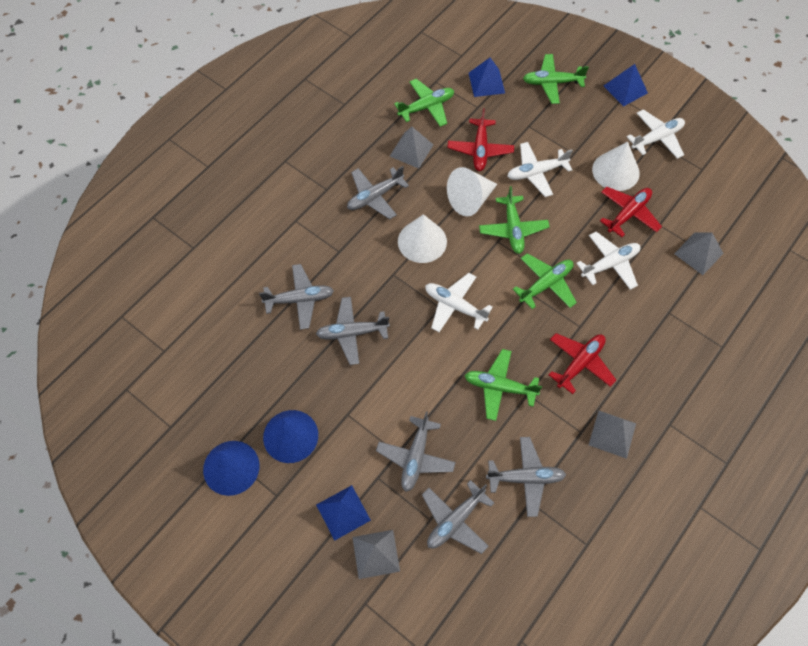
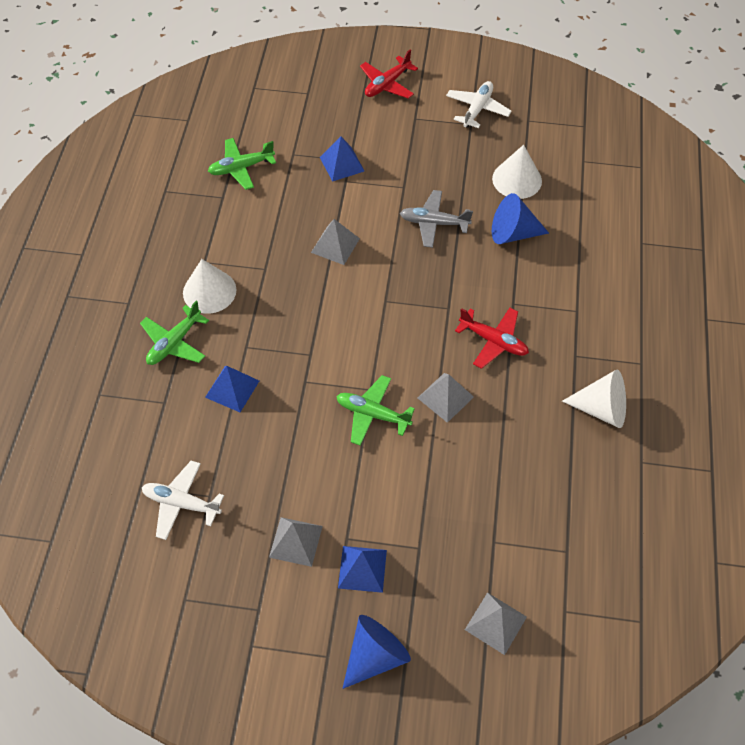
green plane: [394,79,454,127] [465,349,542,421] [479,186,550,254] [513,253,577,309] [523,54,589,104] = 5 -> [140,301,209,365] [208,138,276,190] [336,375,415,446] = 3
grey plane: [259,264,334,330] [316,297,390,365] [347,166,409,219] [376,411,456,492] [422,480,494,554] [486,437,566,517] = 6 -> [400,190,473,248] = 1
red plane: [447,108,514,171] [548,333,616,394] [600,186,662,237] = 3 -> [360,50,418,99] [455,308,529,369] = 2
white plane: [425,273,493,332] [508,142,573,197] [576,232,640,290] [627,109,685,159] = 4 -> [142,461,224,540] [446,81,512,128] = 2

